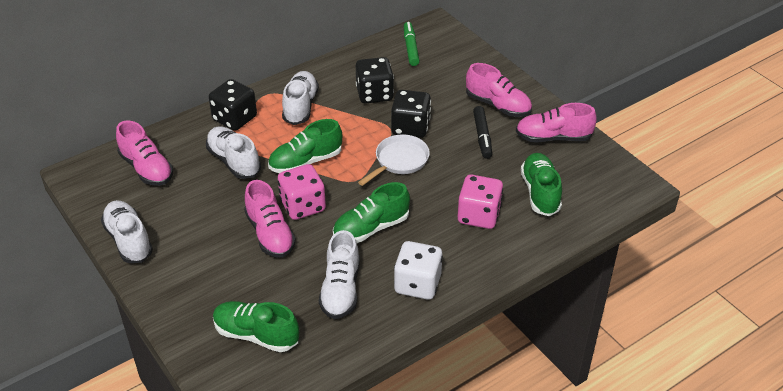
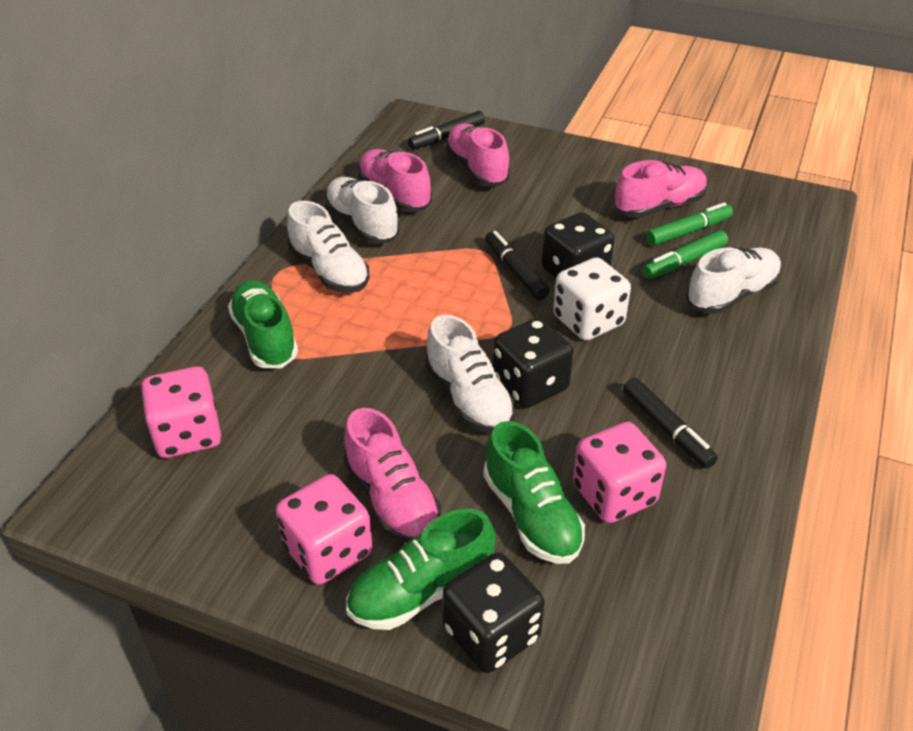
black marker: [473,106,492,159] = 1 -> [408,111,485,150] [485,231,550,300] [623,378,718,469] = 3
green marker: [404,22,420,66] = 1 -> [643,230,728,279] [646,202,733,246] = 2
green shoe: [213,301,299,352] [268,119,342,173] [333,182,410,243] [521,153,562,216] = 4 -> [228,280,298,368] [346,509,496,630] [483,421,585,564] = 3
pink dice: [278,164,326,220] [458,174,503,229] = 2 -> [141,366,221,458] [276,474,373,585] [573,422,666,523] = 3
white pan: [358,134,430,186] = 1 -> none = 0

